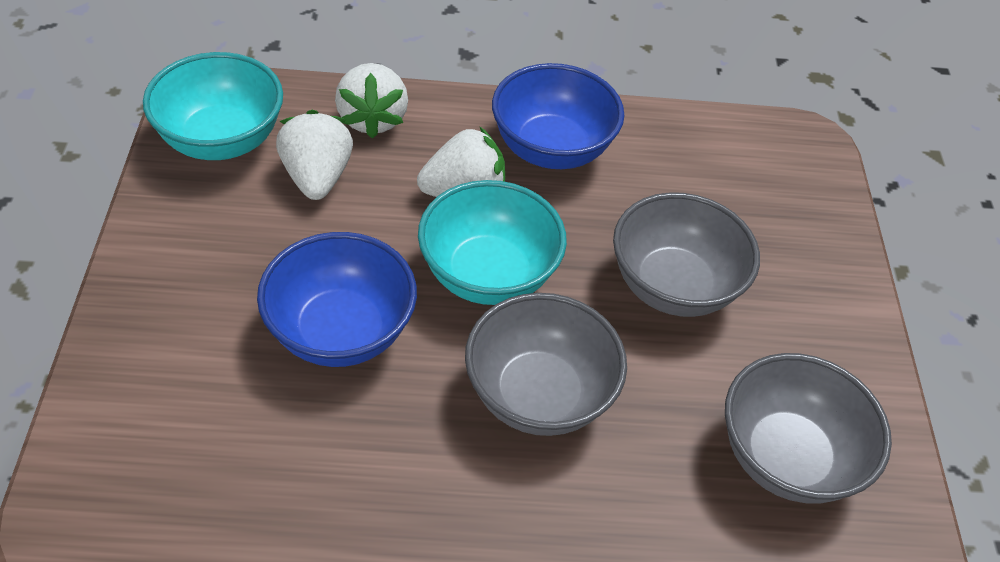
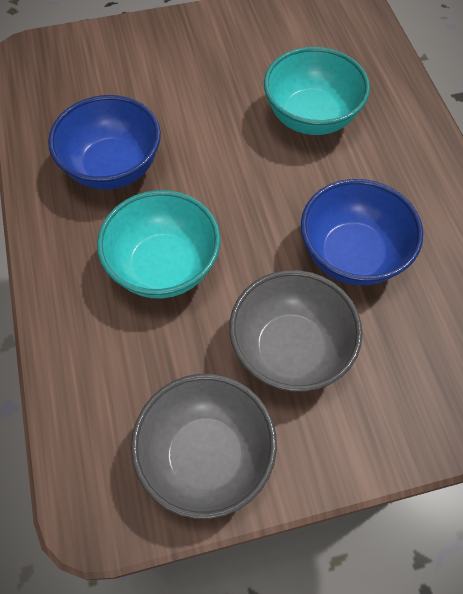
grey bowl: [465,293,627,436] [613,192,760,317] [725,353,892,504] = 3 -> [131,374,277,519] [229,270,363,392] = 2
white strawberry: [276,110,353,200] [335,63,408,139] [417,126,505,197] = 3 -> none = 0

